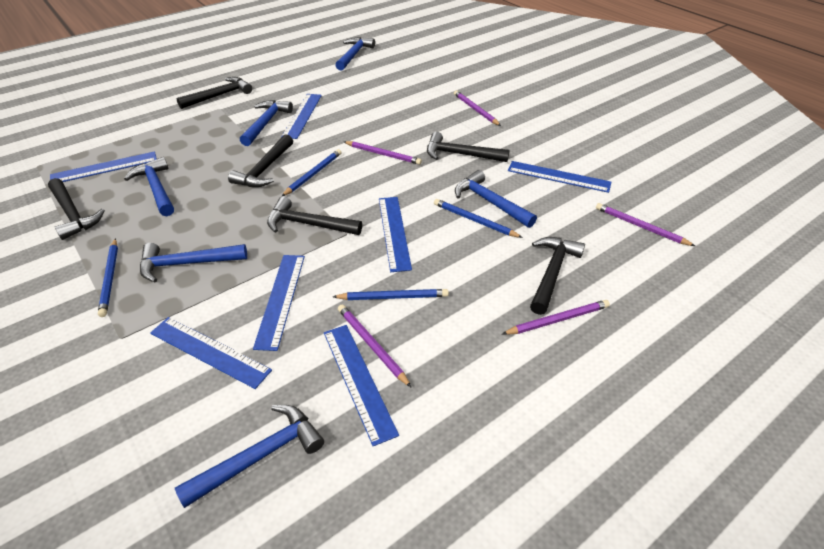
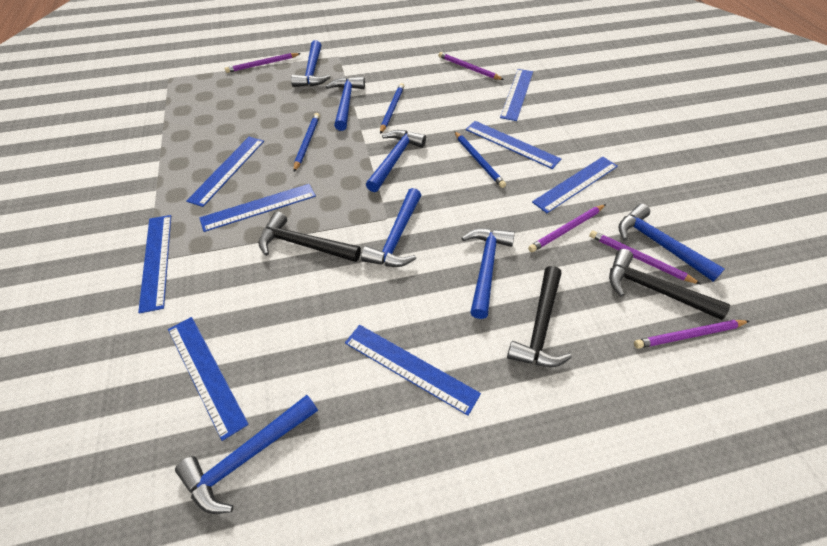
black hammer: [48,178,105,240] [177,77,252,109] [228,134,293,187] [267,196,362,235] [427,132,509,162] [530,237,585,315] = 6 -> [258,212,361,262] [507,266,572,367] [609,249,730,320] = 3
blue hammer: [124,157,174,216] [140,243,247,283] [175,405,324,508] [240,100,293,146] [335,37,375,71] [455,170,537,228] = 6 -> [175,395,318,514] [291,40,330,87] [326,77,365,131] [361,188,421,267] [366,130,426,192] [461,228,515,319] [618,204,725,282] = 7
blue pencil: [98,238,118,317] [282,149,341,196] [333,289,449,300] [434,199,523,238] = 4 -> [294,113,320,172] [380,83,404,134] [454,131,506,188] = 3
blue ruler: [50,151,157,182] [150,317,272,389] [253,255,305,351] [281,94,322,139] [324,325,399,446] [379,197,412,272] [508,161,612,193] = 7 -> [138,215,171,313] [168,317,249,441] [186,137,264,207] [199,184,316,232] [345,325,481,416] [465,121,561,169] [500,69,533,121] [532,157,618,213] = 8

